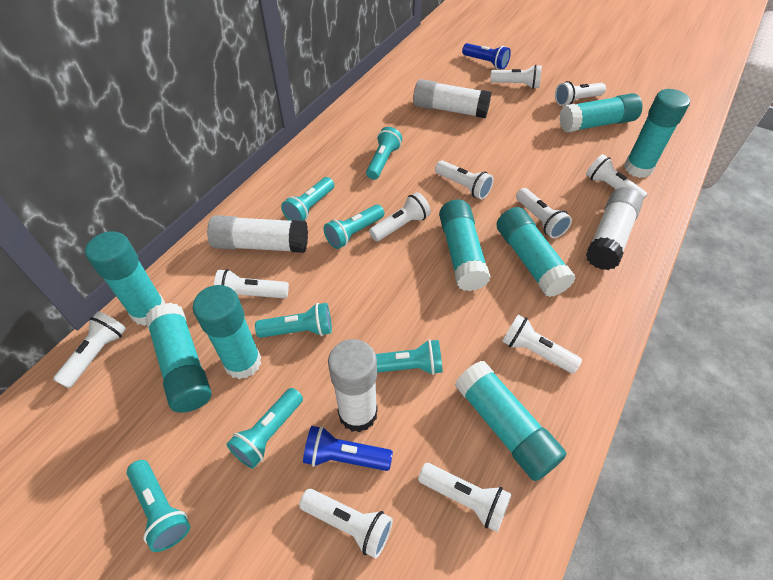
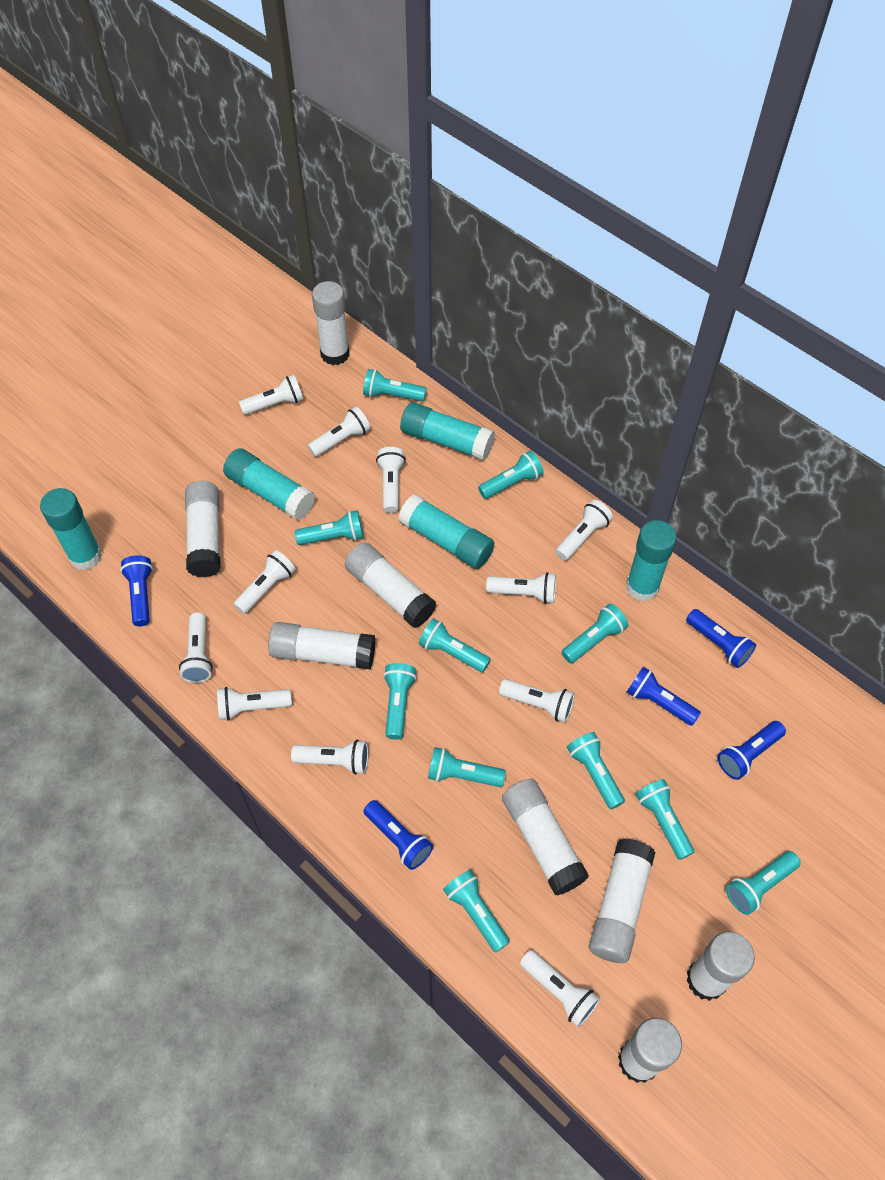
blue flashlight: [303,426,393,471] [462,43,511,69] = 2 -> [120,555,153,626] [363,800,433,870] [627,666,701,726] [686,609,756,668] [718,721,786,780] = 5
turquoise flashlight: [127,460,190,552] [227,388,303,469] [255,303,332,338] [281,177,334,221] [324,205,385,249] [366,127,403,180] [376,339,443,375] = 7 -> [294,510,364,545] [363,369,427,402] [383,663,416,739] [419,618,491,672] [428,747,506,787] [443,870,510,952] [478,451,544,499] [561,604,628,663] [567,732,625,809] [636,779,694,860] [726,851,801,915] = 11
turquoise glue stick: [85,231,165,326] [145,302,211,413] [193,285,261,379] [439,199,491,291] [455,361,567,481] [497,207,576,297] [559,93,643,133] [624,89,690,178] = 8 -> [40,488,102,570] [223,448,315,520] [398,494,494,569] [400,402,495,461] [626,520,677,602] = 5
white glue stick: [207,215,308,253] [328,339,378,432] [413,79,492,118] [586,187,643,270] = 4 -> [185,481,221,577] [268,622,375,669] [312,281,350,365] [345,542,436,628] [502,779,589,896] [589,838,655,963] [618,1018,682,1083] [686,932,755,1001] = 8

